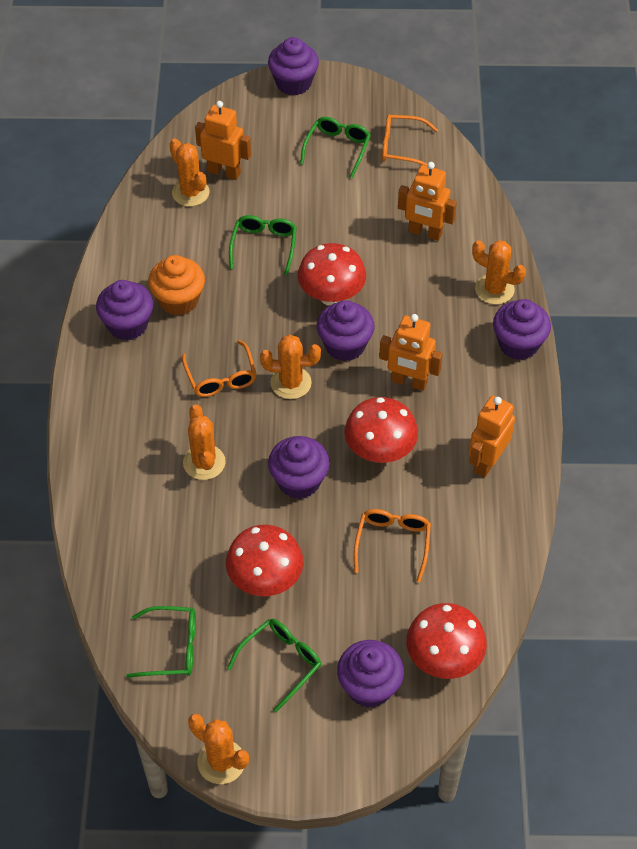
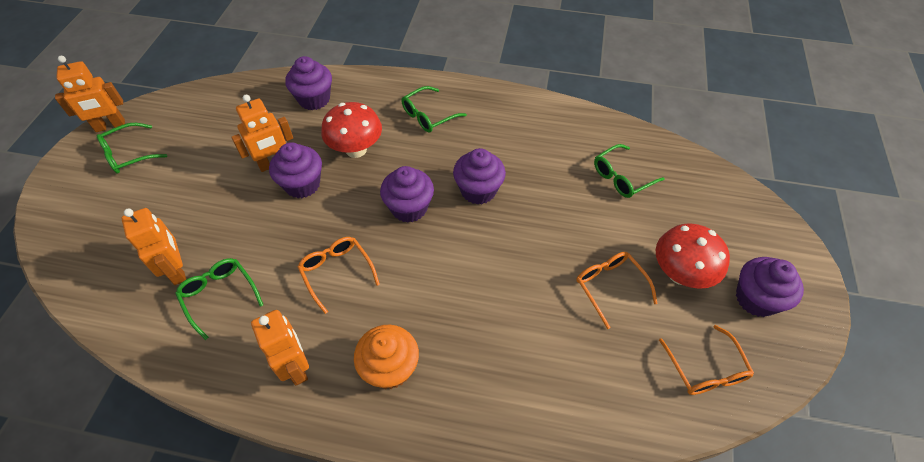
orange cactus: [169,139,210,206] [183,404,226,480] [188,713,249,784] [260,335,321,399] [472,240,526,305] = 5 -> none = 0
purple cupcake: [96,280,153,341] [268,37,319,95] [268,436,330,499] [317,300,375,361] [337,640,404,708] [493,299,551,360] = 6 -> [269,142,322,198] [285,56,332,110] [380,166,434,223] [453,148,506,205] [736,257,804,317] = 5
red mushroom: [226,525,303,596] [298,243,366,306] [344,397,418,463] [406,603,487,679] = 4 -> [321,102,382,158] [656,223,730,289] = 2

